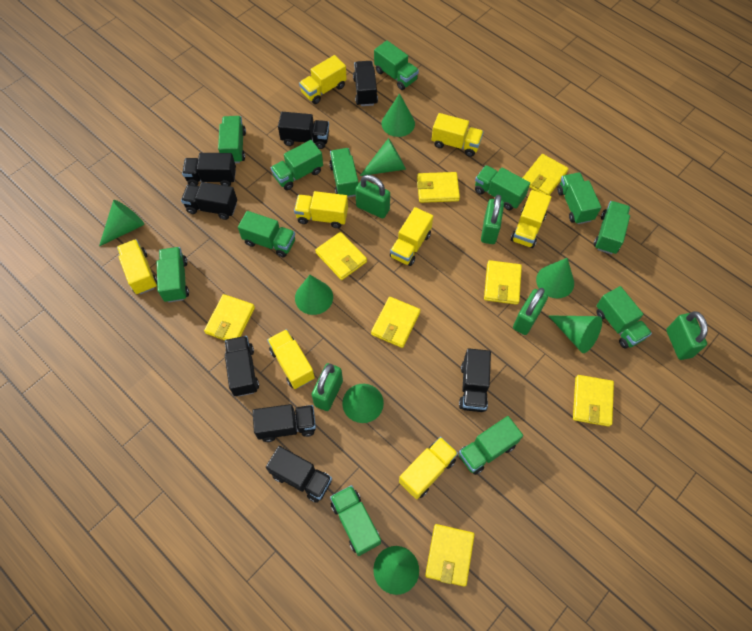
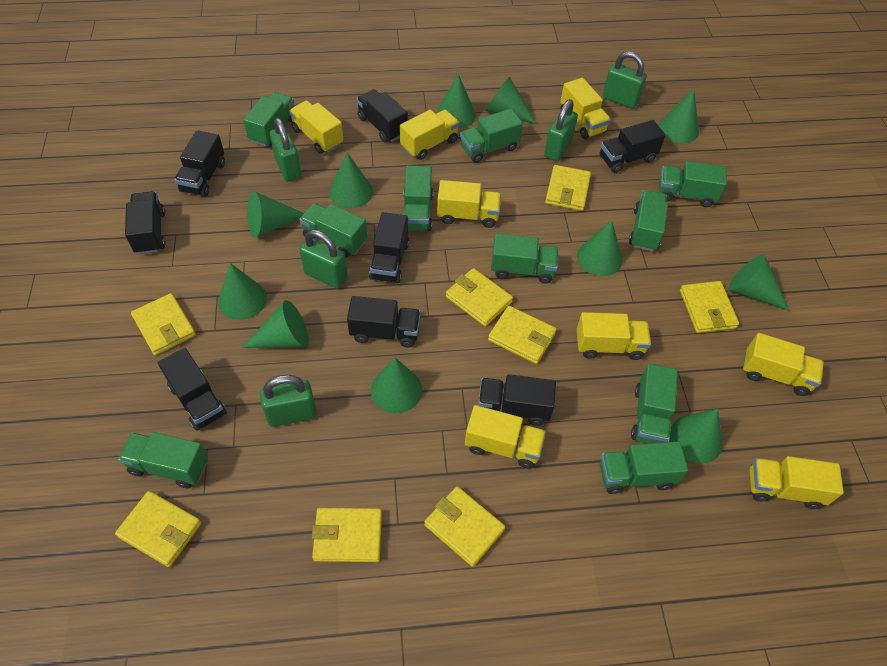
green cone: [99,200,144,246] [295,275,333,315] [342,384,384,423] [360,138,406,176] [373,546,419,595] [382,93,415,137] [536,258,574,298] [548,315,602,353] = 8 -> [218,263,267,320] [242,300,309,348] [247,191,304,238] [330,152,373,208] [371,357,422,413] [436,74,476,129] [485,77,537,124] [577,220,623,276] [659,89,699,143] [670,409,723,464] [728,255,790,311] = 11
green truck: [157,247,189,302] [218,116,246,163] [238,211,295,257] [271,140,323,190] [329,148,358,197] [330,485,381,556] [374,40,419,90] [459,416,523,475] [475,165,530,210] [557,172,601,224] [594,201,630,254] [596,286,652,349] = 12 -> [118,432,208,488] [243,92,294,147] [299,203,367,257] [403,166,433,231] [460,109,523,163] [491,233,559,283] [600,441,688,494] [629,190,668,251] [631,364,678,444] [659,161,727,207] = 10

